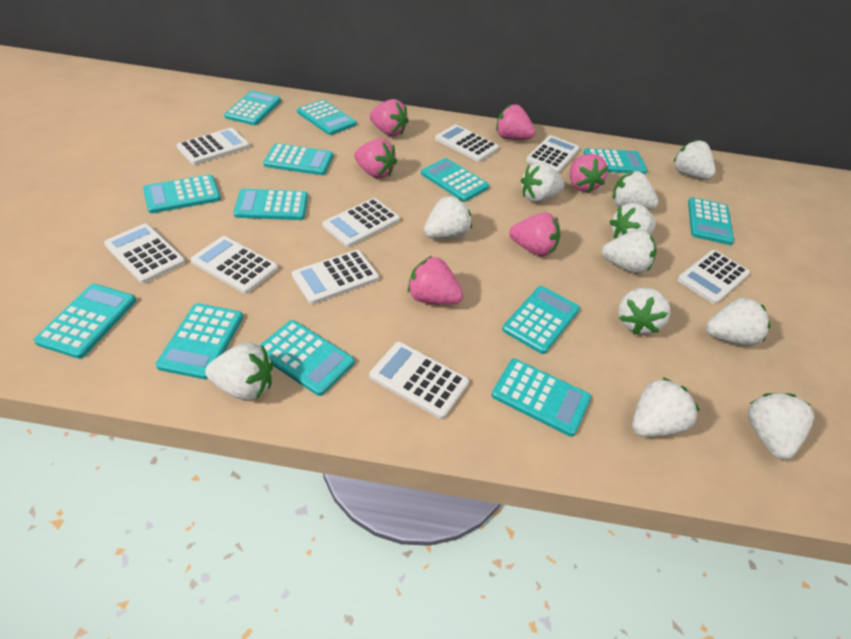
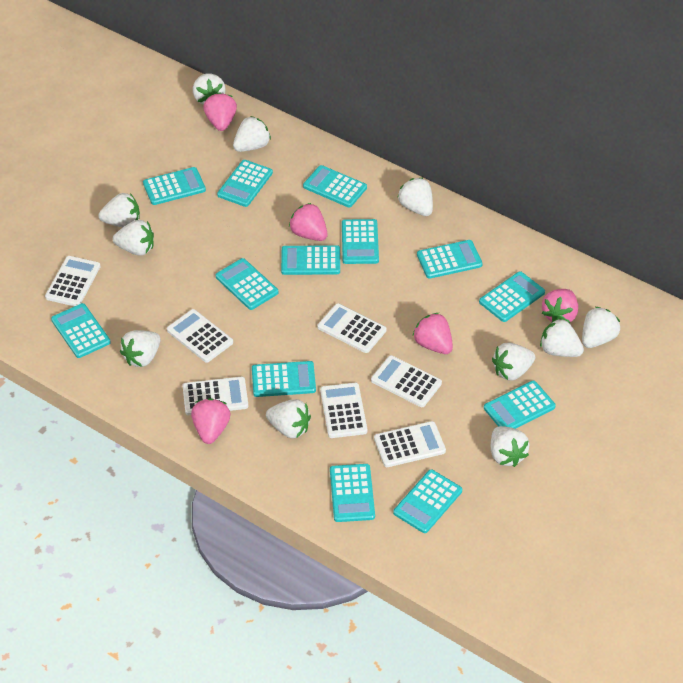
pink strawberry: [354,138,397,179] [369,99,409,137] [408,256,463,305] [496,104,536,140] [509,213,560,257] [570,154,609,193] = 6 -> [191,398,231,444] [203,92,237,131] [289,203,328,241] [413,313,453,354] [542,289,578,323] = 5
white calculator: [104,224,185,284] [176,128,250,165] [190,236,278,294] [292,250,379,304] [322,198,400,247] [369,342,469,419] [435,124,499,162] [526,135,580,173] [677,250,750,304] = 9 -> [45,256,101,306] [167,309,233,363] [183,377,248,415] [318,303,386,353] [320,383,367,438] [371,355,442,407] [374,421,446,467] = 7

